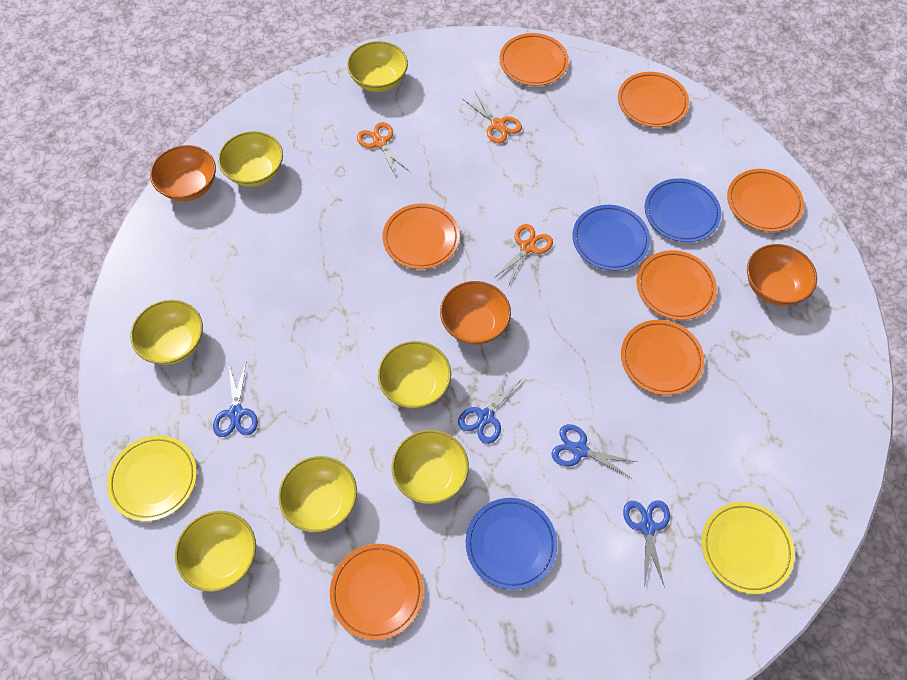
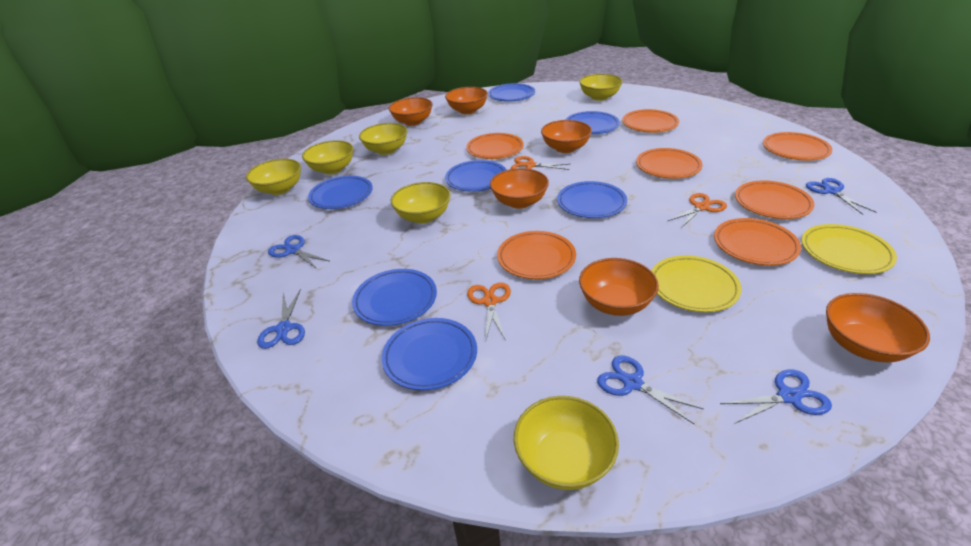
blue plate: [466,498,557,590] [573,205,650,271] [644,178,721,242] = 3 -> [308,176,373,209] [352,269,437,326] [382,318,477,390] [445,160,507,192] [488,83,535,102] [557,181,627,218] [565,111,620,134] = 7
blue scissors: [213,361,258,437] [458,371,523,444] [551,424,637,478] [623,500,670,585] = 4 -> [257,289,305,349] [268,235,329,269] [597,356,704,424] [720,370,832,424] [806,178,876,215] = 5
orange bowl: [150,145,216,201] [440,281,511,345] [747,244,817,306] = 3 -> [389,97,433,126] [445,87,488,114] [490,168,549,209] [541,120,592,153] [579,258,659,316] [826,293,930,362] = 6
yellow bowl: [130,300,203,365] [175,511,256,592] [218,131,283,187] [278,456,357,533] [347,41,408,92] [378,341,451,409] [392,430,469,504] = 7 -> [246,159,301,195] [302,140,354,175] [359,123,407,155] [391,182,451,224] [514,396,619,490] [579,74,623,101] = 6

